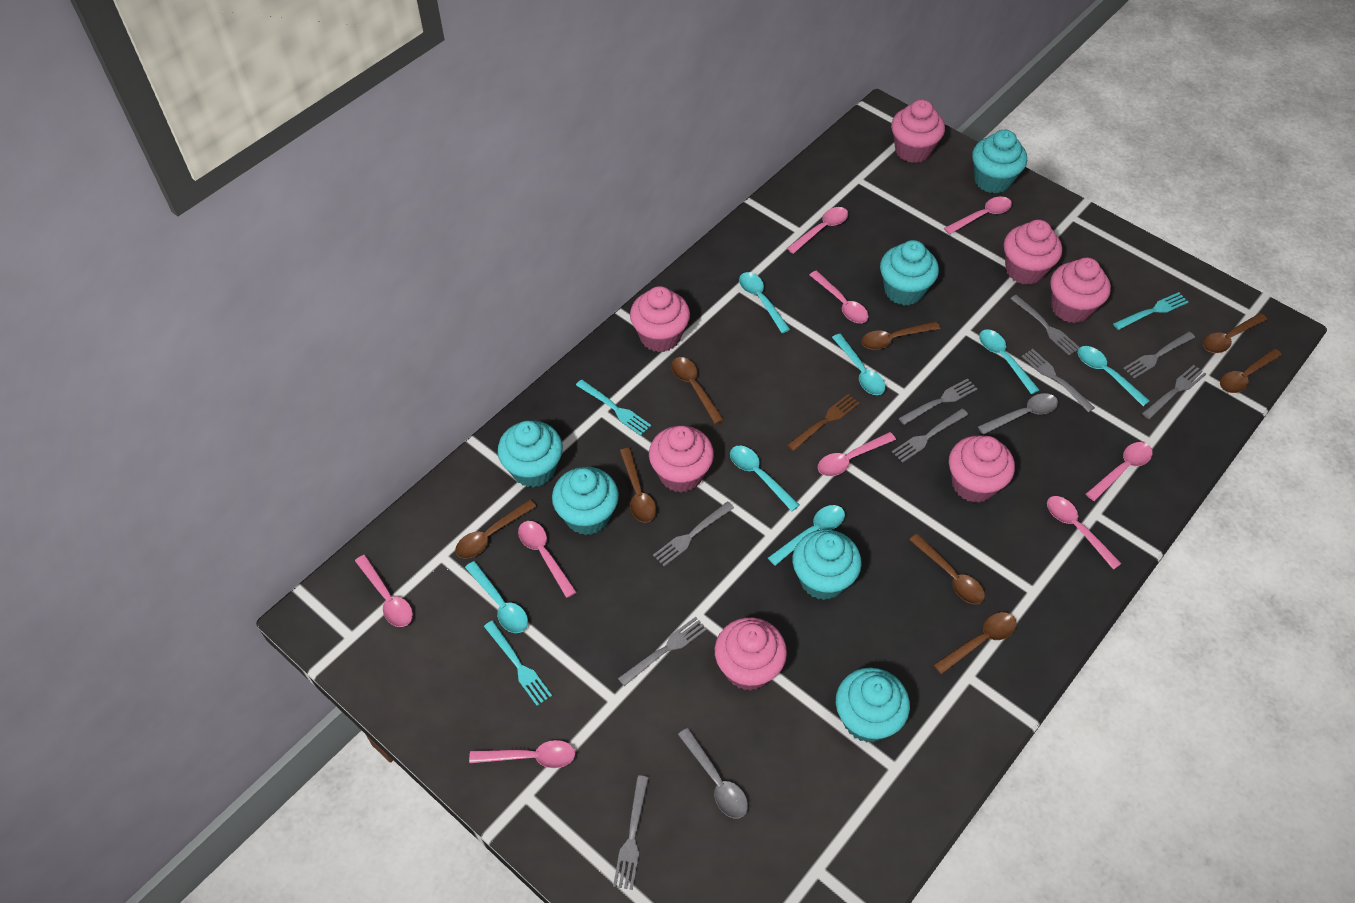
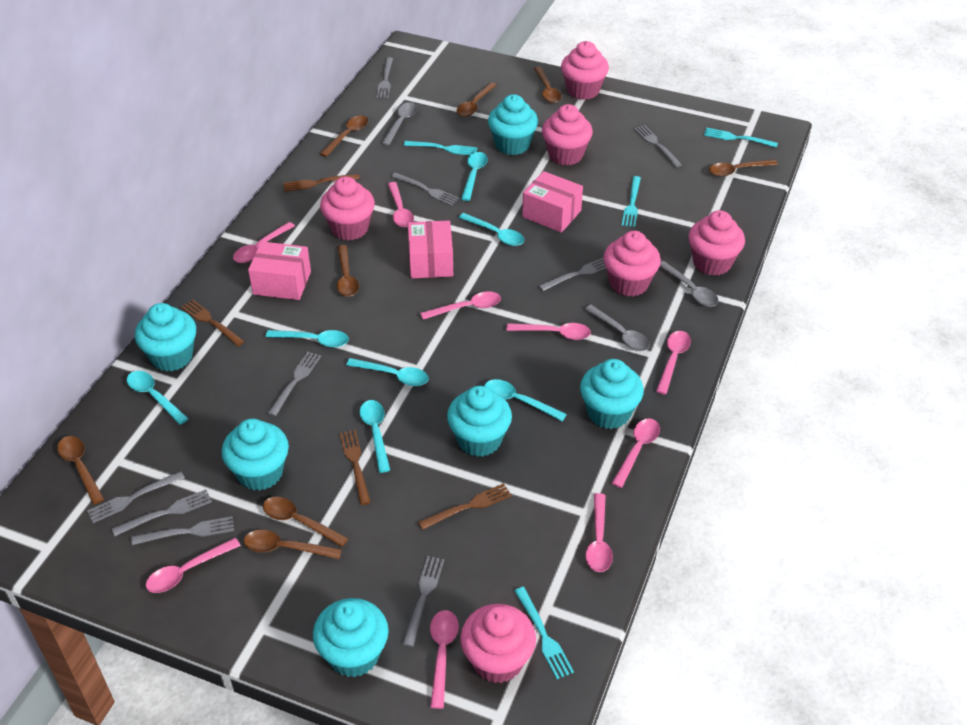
brown fork: [787,394,860,451] = 1 -> [181,300,244,346] [283,174,360,192] [340,430,371,505] [418,483,512,530] = 4
grey spoon: [678,728,748,819] [978,393,1058,435] = 2 -> [381,102,417,146] [584,305,650,351] [659,261,718,307] = 3
pink box: none = 0 -> [248,241,311,300] [408,220,453,279] [522,171,583,233] = 3
pink cupcake: [630,286,690,352] [649,426,714,493] [715,617,787,691] [891,99,945,163] [949,435,1015,503] [1004,220,1062,285] [1050,258,1111,323] = 7 -> [320,176,375,240] [460,604,536,683] [542,104,593,166] [561,41,609,100] [603,231,661,297] [688,210,745,276] = 6
turquoise fork: [484,621,552,706] [576,379,651,436] [1113,292,1188,330] = 3 -> [404,141,478,155] [514,587,574,679] [622,176,641,227] [704,128,778,148] = 4

